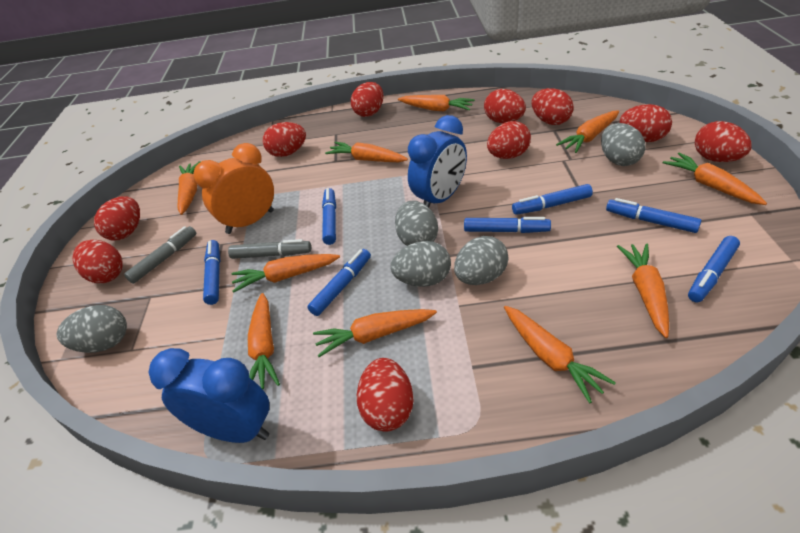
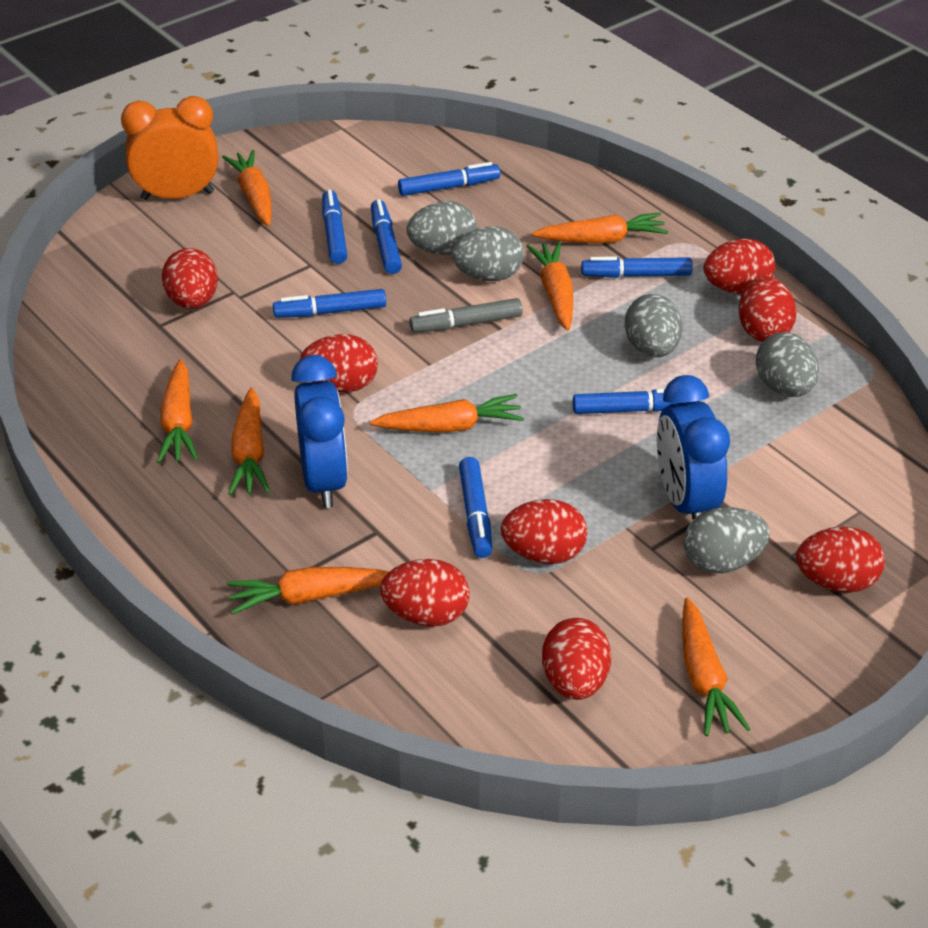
grey marker: [124,226,196,284] [228,239,311,259] = 2 -> [409,298,523,333] = 1
orange carrot: [177,161,200,215] [231,254,340,293] [248,293,280,389] [313,309,437,357] [325,142,408,162] [398,95,475,112] [504,306,616,403] [556,110,619,153] [617,243,669,338] [663,152,767,205] = 10 -> [157,359,198,463] [222,150,272,226] [227,567,389,615] [228,388,270,495] [370,394,524,432] [526,242,573,331] [532,213,668,243] [682,598,750,736] = 8
red egg: [73,240,123,283] [94,197,140,240] [263,122,306,157] [351,82,383,117] [357,358,413,431] [484,89,526,123] [487,121,531,159] [531,88,574,125] [620,104,672,142] [695,121,752,162] = 10 -> [162,248,218,309] [299,334,378,392] [380,559,470,627] [501,499,587,564] [542,618,611,700] [704,238,775,294] [739,276,797,342] [796,527,885,593] = 8

